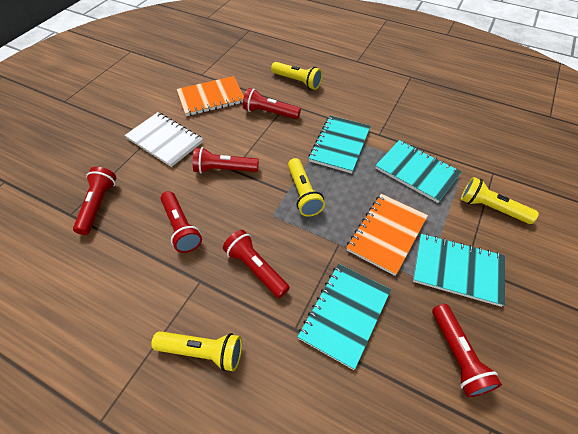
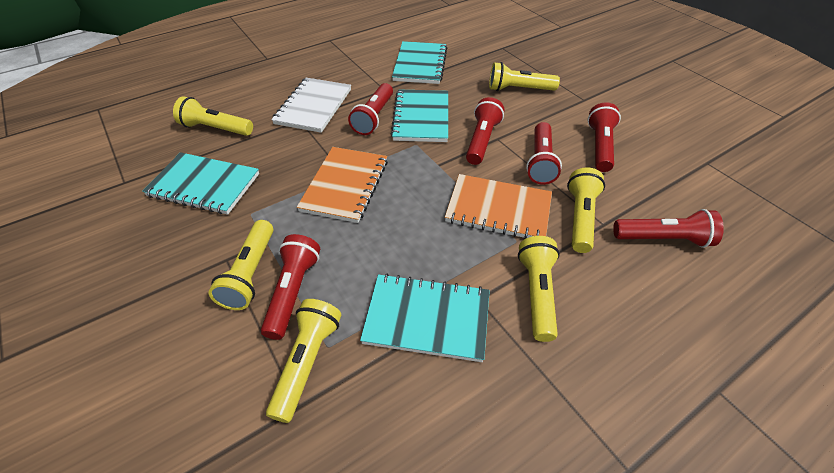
yellow flashlight: [151,331,242,371] [271,62,322,90] [288,158,325,217] [461,177,539,224] = 4 -> [173,96,253,136] [209,220,273,310] [266,299,341,423] [489,62,560,91] [518,236,560,342] [567,167,605,253] = 6

